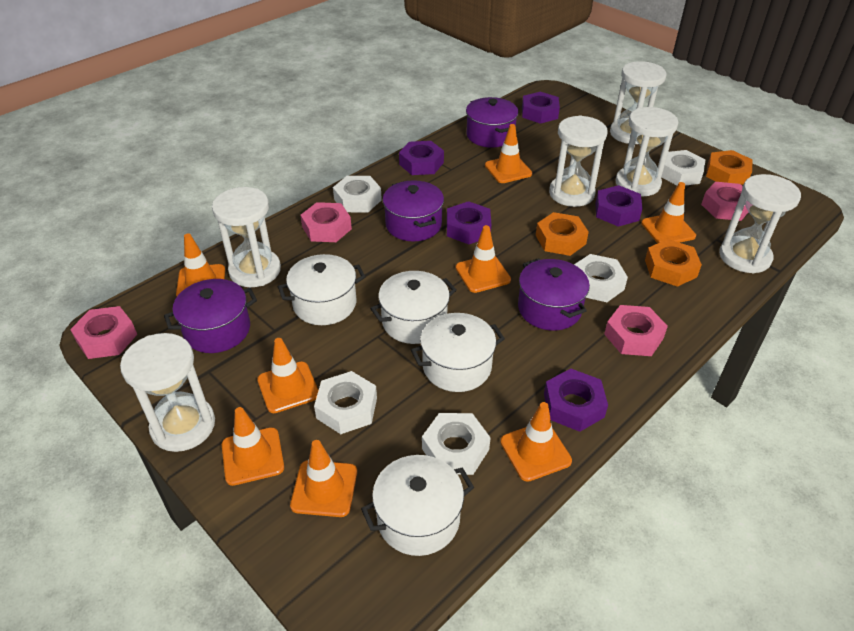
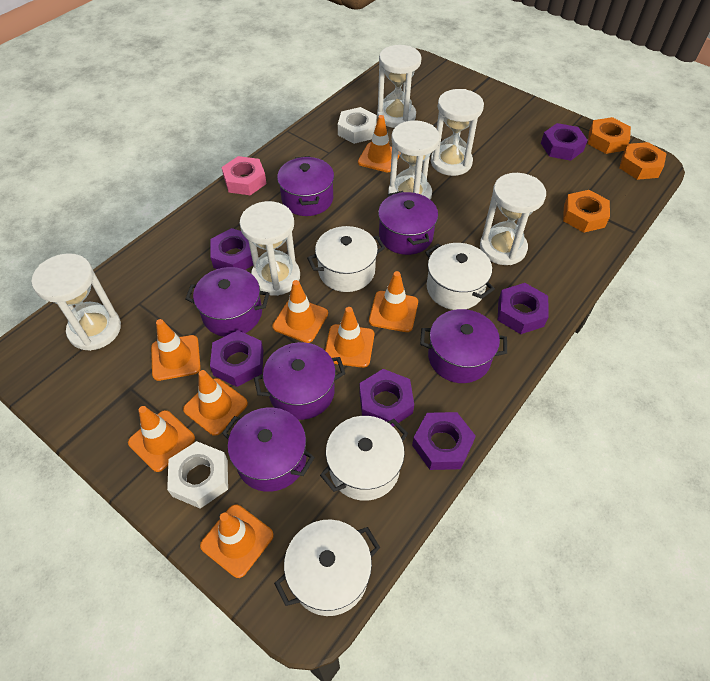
pink nut: [70,306,137,359] [300,202,352,242] [604,305,668,356] [701,182,748,221] = 4 -> [221,156,267,195] = 1
purple nut: [399,141,444,175] [447,201,491,244] [522,92,560,124] [544,369,608,432] [595,185,643,227] = 5 -> [210,228,253,270] [210,330,263,387] [359,369,414,426] [412,412,476,470] [498,283,549,334] [541,123,588,161] = 6
purple pot: [164,279,257,353] [383,180,444,241] [466,97,518,148] [518,258,590,331] = 4 -> [186,267,270,337] [222,408,315,492] [254,342,346,420] [277,156,334,216] [378,191,438,255] [420,309,507,383] = 6
white nut: [314,371,377,434] [333,176,382,213] [422,413,491,475] [574,254,628,302] [661,150,706,185] = 5 -> [167,441,228,509] [338,107,377,144] = 2

